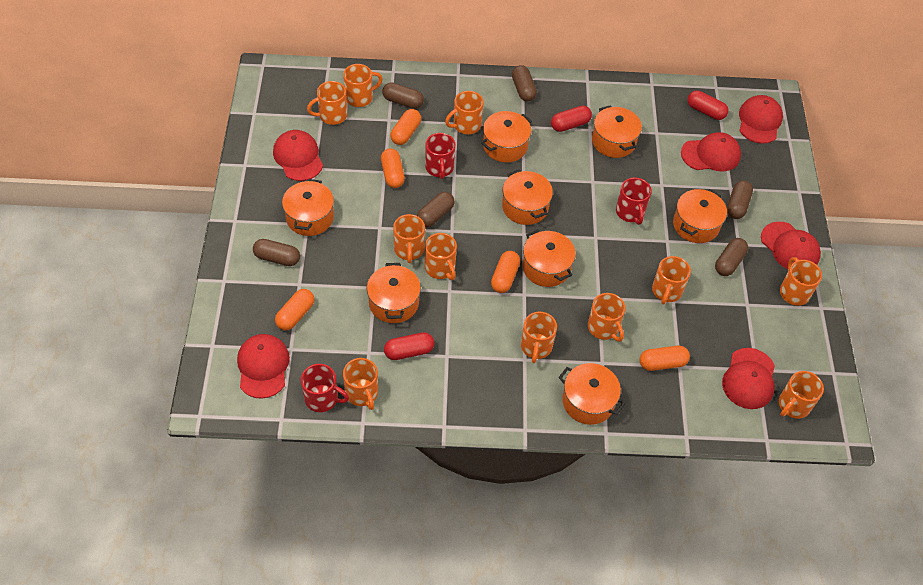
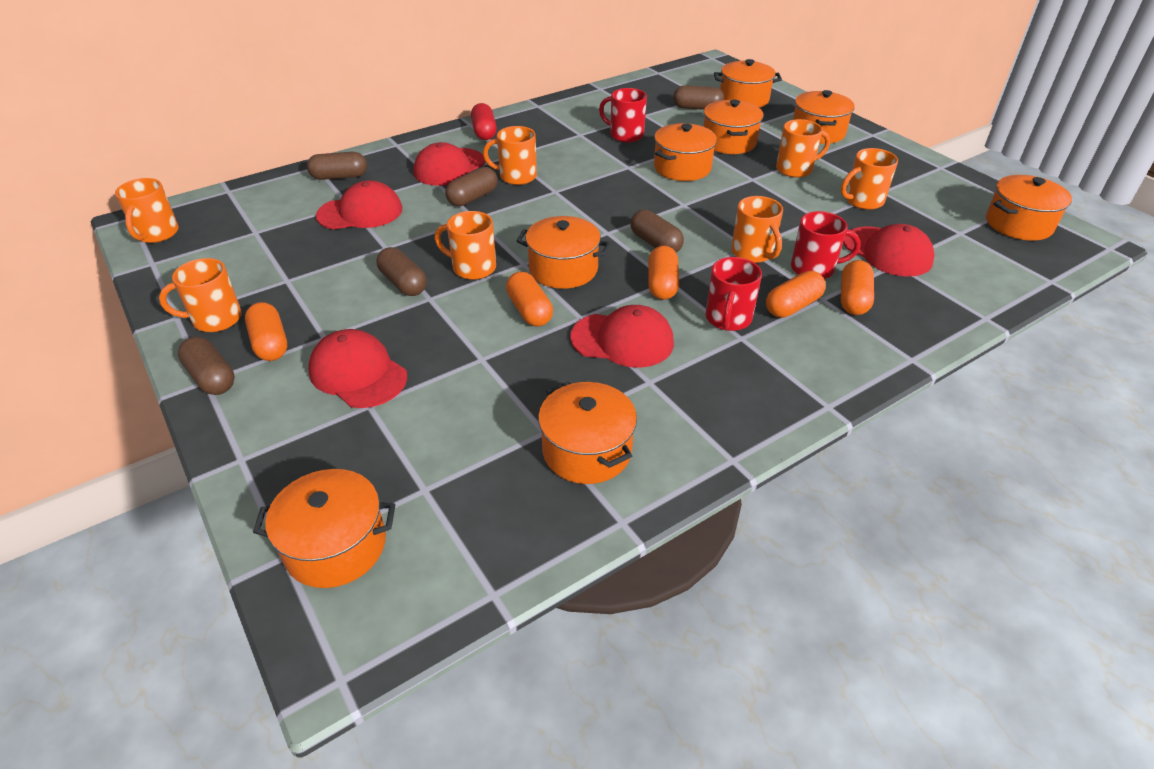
orange mug: [307,81,347,125] [343,64,383,107] [343,358,378,410] [393,214,425,263] [425,233,457,280] [445,91,483,134] [521,312,557,363] [588,293,625,342] [652,256,691,305] [779,371,824,419] [780,257,822,306] = 11 -> [115,178,179,243] [159,258,242,332] [435,211,496,280] [483,126,537,185] [731,196,783,263] [776,119,830,178] [841,148,898,210] = 7
red cap: [237,334,290,399] [273,130,323,181] [681,132,741,171] [722,348,775,409] [739,95,783,144] [761,222,821,269] = 6 -> [308,329,407,408] [316,180,402,229] [414,142,485,186] [570,305,674,368] [843,224,935,277] = 5
red capsule: [384,332,435,360] [551,106,592,132] [687,91,728,120] = 3 -> [471,103,497,140] = 1

